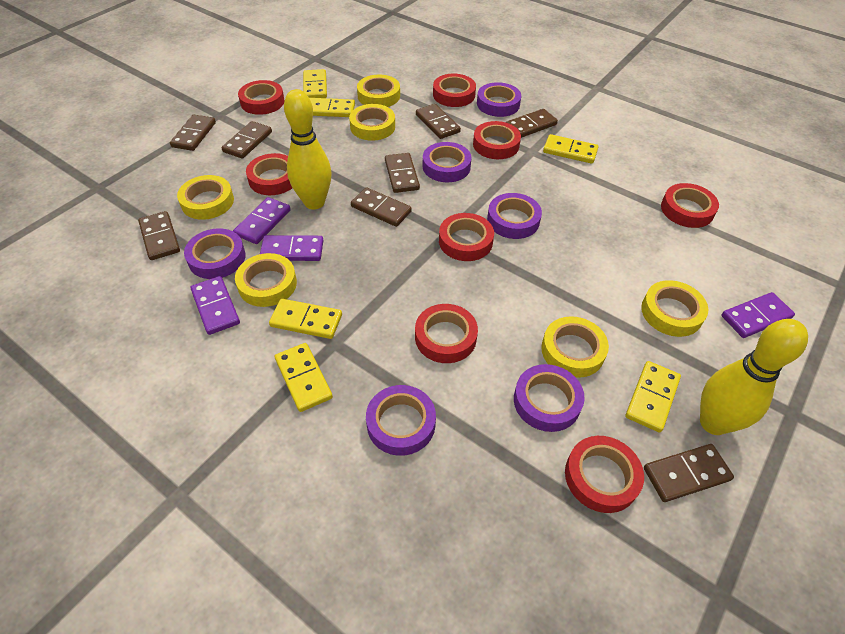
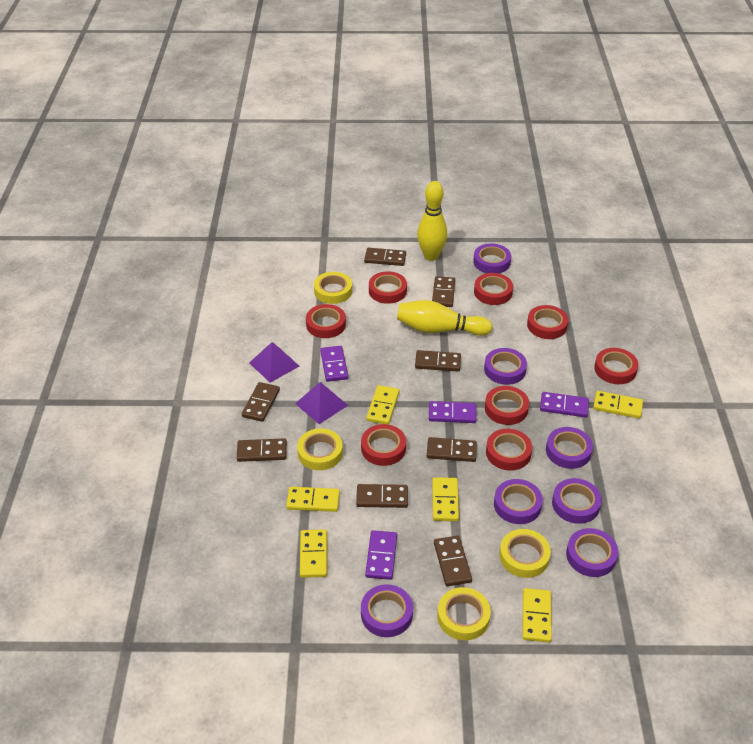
purple pyramid: none = 0 -> [249,342,299,383] [295,382,348,424] = 2
purple tape: [184,228,246,279] [366,385,436,456] [423,142,472,182] [477,82,521,117] [487,193,542,239] [514,364,585,432] = 6 -> [361,584,413,637] [473,243,511,273] [484,348,527,385] [494,479,543,524] [546,427,593,469] [552,478,602,524] [566,528,618,577] = 7
yellow tape: [177,175,234,220] [235,253,297,307] [349,104,395,141] [357,75,400,107] [541,316,609,378] [641,280,709,337] = 6 -> [297,428,343,470] [314,272,352,304] [438,587,491,640] [499,529,551,578] = 4

